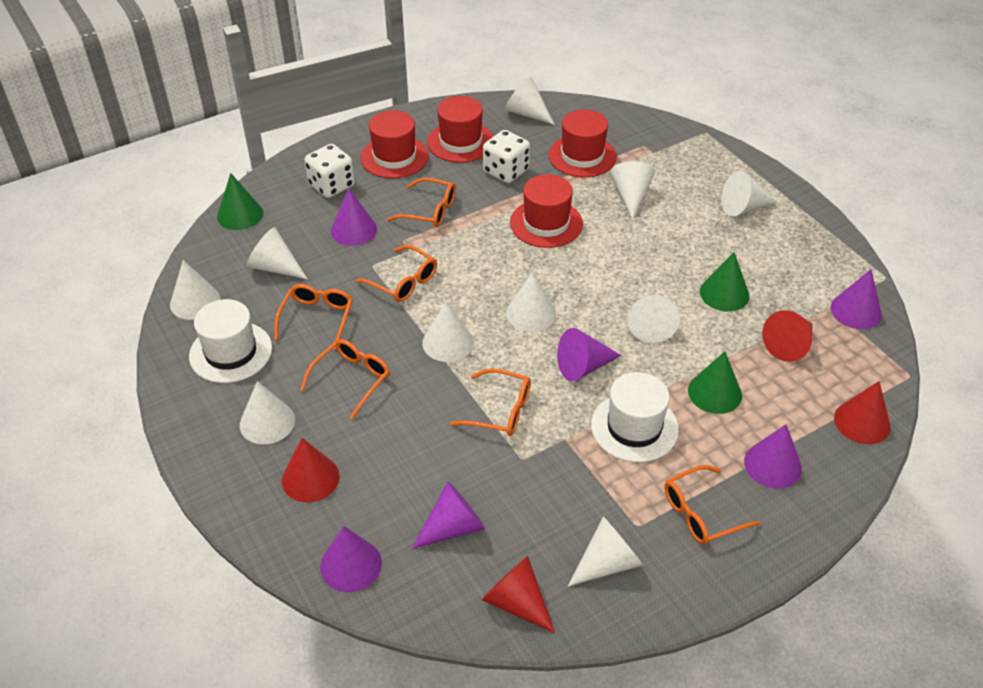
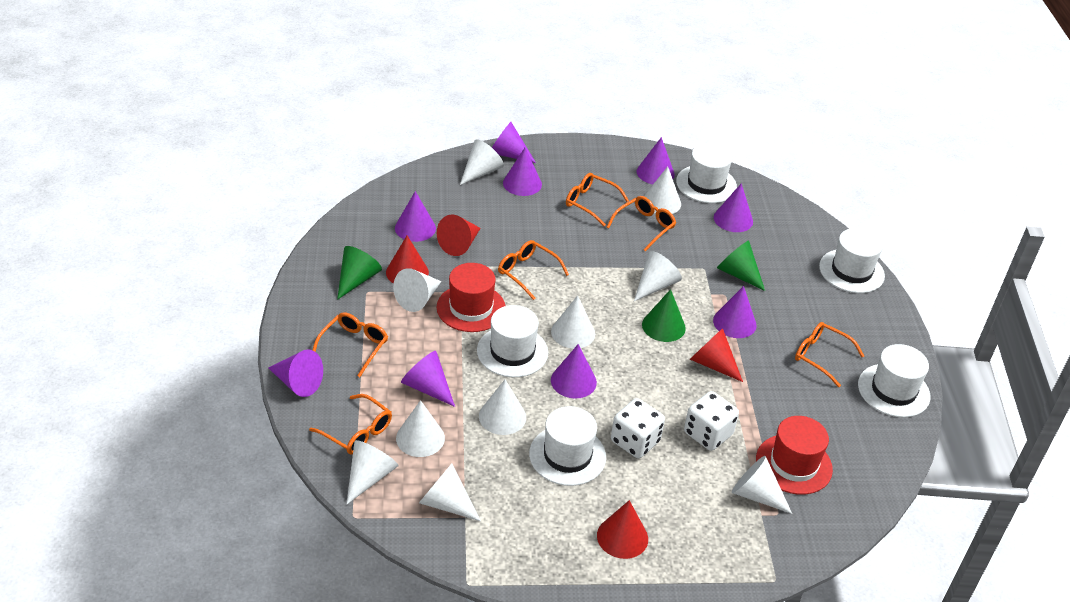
purple cone: [320,526,382,592] [331,188,377,246] [412,481,485,549] [557,328,622,382] [744,424,802,489] [831,269,882,329] = 6 -> [268,350,323,397] [395,191,436,242] [401,351,455,407] [492,122,536,163] [503,148,542,196] [551,344,597,399] [637,137,675,184] [713,286,757,338] [714,183,753,232] = 9
red hat: [360,110,429,178] [427,96,494,163] [510,174,583,248] [548,109,617,178] = 4 -> [437,263,505,332] [756,416,833,495] = 2
white hat: [189,299,272,383] [591,372,679,462] = 2 -> [477,305,548,377] [529,406,606,486] [676,143,737,203] [819,228,885,293] [858,344,930,417] = 5

